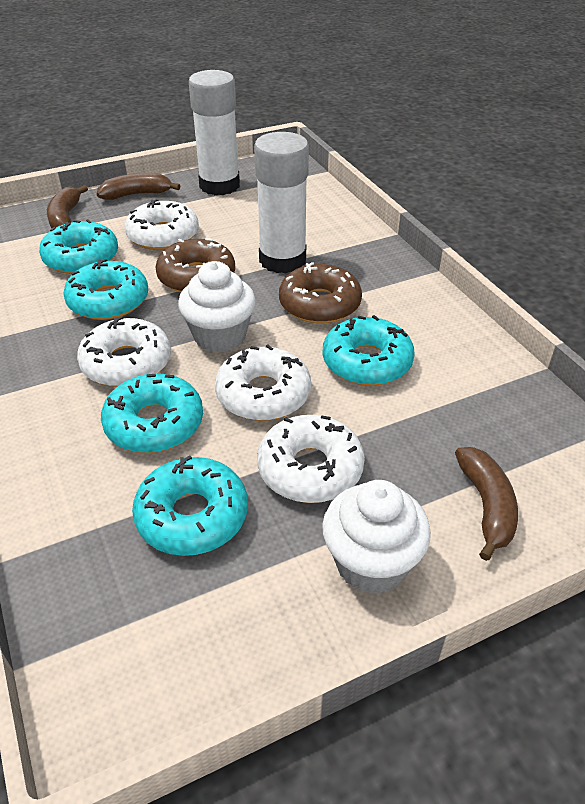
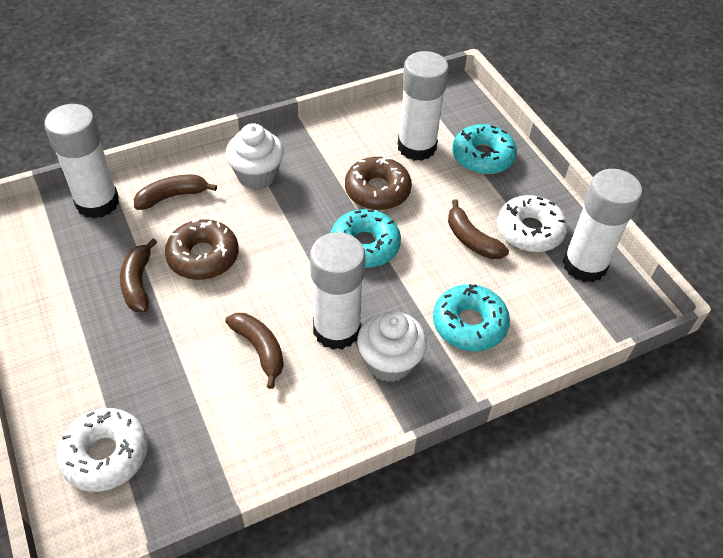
brown banana: [47,185,88,228] [97,173,180,200] [455,447,518,561] = 3 -> [120,238,157,312] [134,175,217,210] [225,313,284,389] [448,199,509,259] = 4
turquoise donut: [39,219,118,274] [63,259,148,320] [101,373,203,453] [132,455,248,556] [323,315,415,386] = 5 -> [331,209,401,268] [433,284,510,351] [452,124,517,174] = 3
white donut: [77,316,171,387] [125,199,199,250] [215,345,311,421] [257,415,365,503] = 4 -> [57,408,148,492] [497,195,567,252] = 2
white glue stick: [189,70,240,195] [254,132,309,274] = 2 -> [44,104,119,219] [310,232,366,350] [398,51,449,161] [562,169,642,283] = 4

